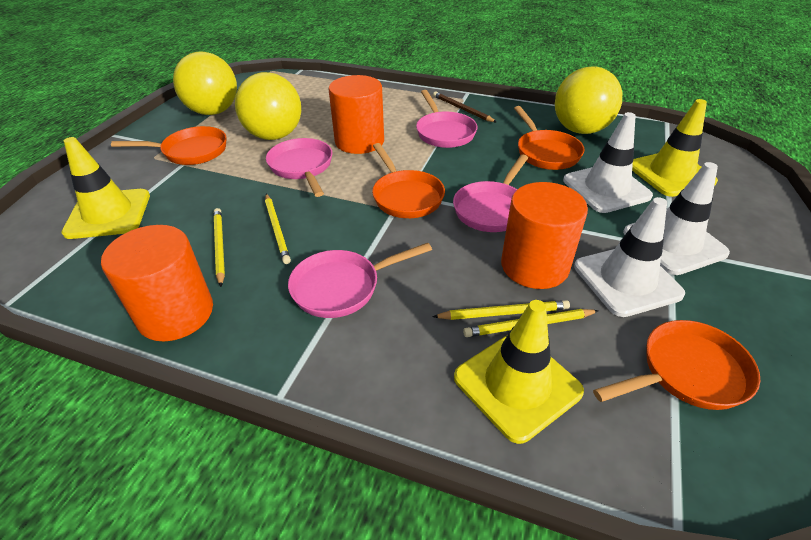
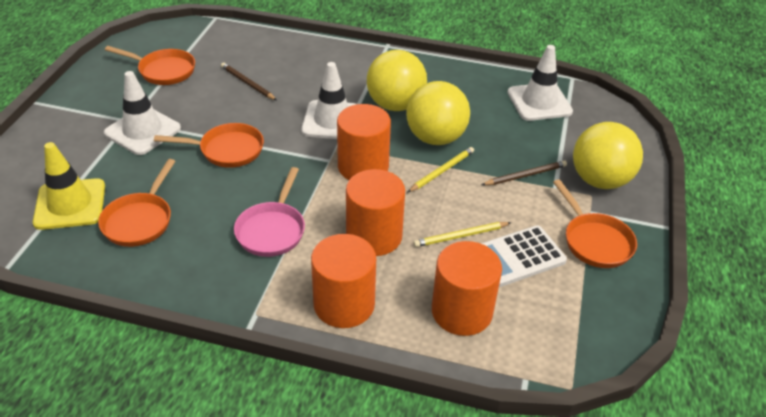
brown pencil: [433,92,496,122] = 1 -> [221,63,276,100] [481,160,567,185] = 2
orange cylinder: [101,225,213,341] [329,75,384,154] [501,182,588,289] = 3 -> [311,234,376,328] [337,104,391,180] [346,169,405,256] [432,241,502,336] = 4
pink pan: [266,138,332,197] [288,243,432,318] [416,90,477,148] [453,155,528,232] = 4 -> [234,167,305,257] = 1
white calculator: none = 0 -> [481,225,567,287] = 1
yellow pencil: [214,208,225,287] [265,194,291,264] [432,300,570,320] [463,309,599,337] = 4 -> [408,147,474,192] [413,222,511,247] = 2
yellow traffic cone: [61,137,150,239] [454,300,584,444] [632,99,718,197] = 3 -> [33,142,105,230] = 1

